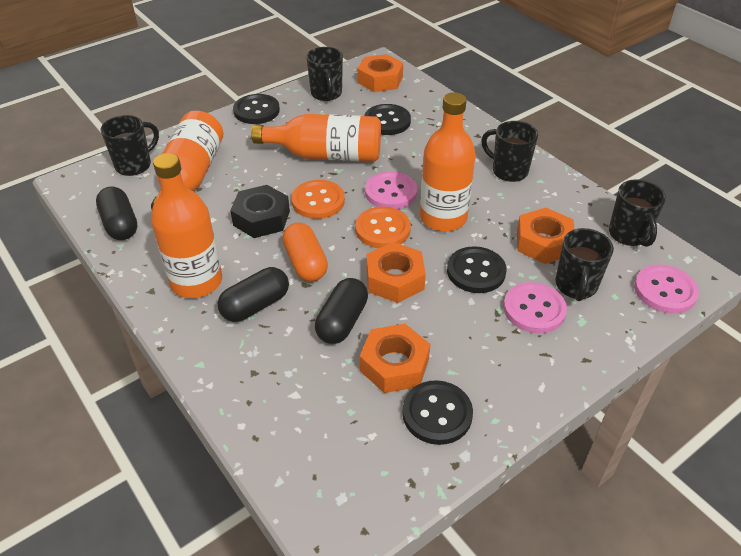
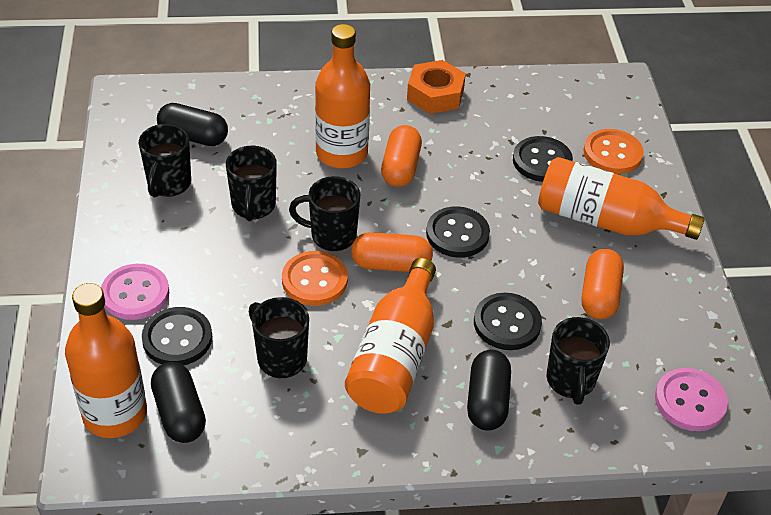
black nut: [230,185,290,238] = 1 -> none = 0
orange capsule: [282,222,328,282] = 1 -> [351,232,433,272] [381,125,422,187] [582,249,624,319] = 3
orange nut: [358,54,403,92] [360,324,430,393] [367,242,426,303] [517,208,574,264] = 4 -> [407,60,466,114] = 1
pink button: [365,171,417,209] [503,282,567,333] [634,265,699,314] = 3 -> [101,264,169,320] [655,368,728,431] = 2

